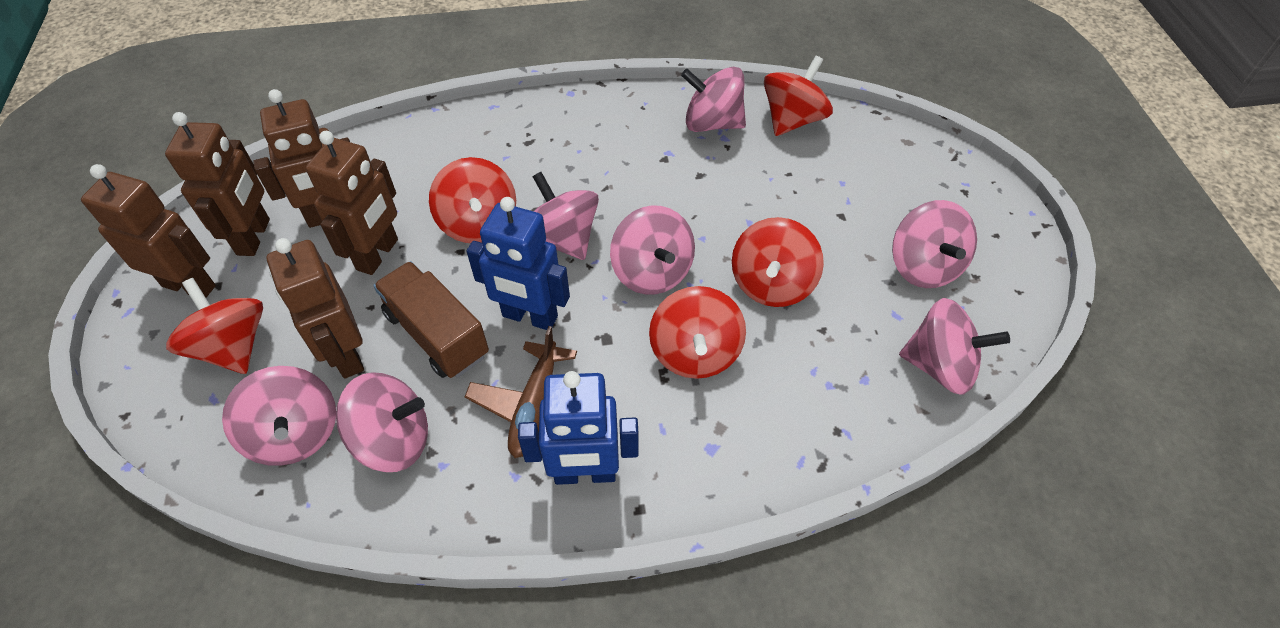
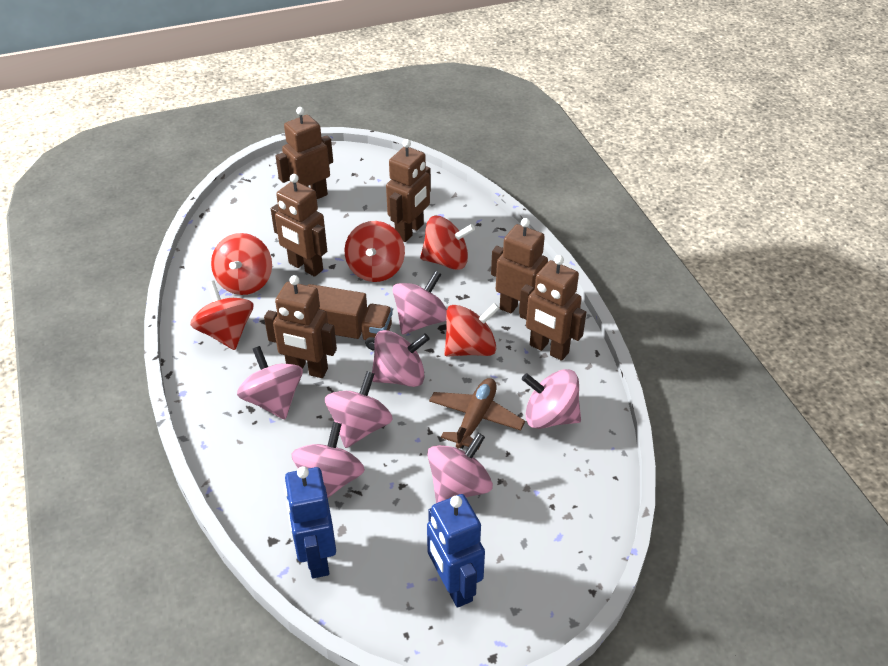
brown robot: [81,164,216,298] [165,112,270,256] [253,89,350,228] [266,238,364,379] [306,131,398,275] = 5 -> [264,275,337,378] [271,174,327,277] [276,107,333,199] [386,139,431,242] [491,218,548,320] [519,255,586,361] = 6

